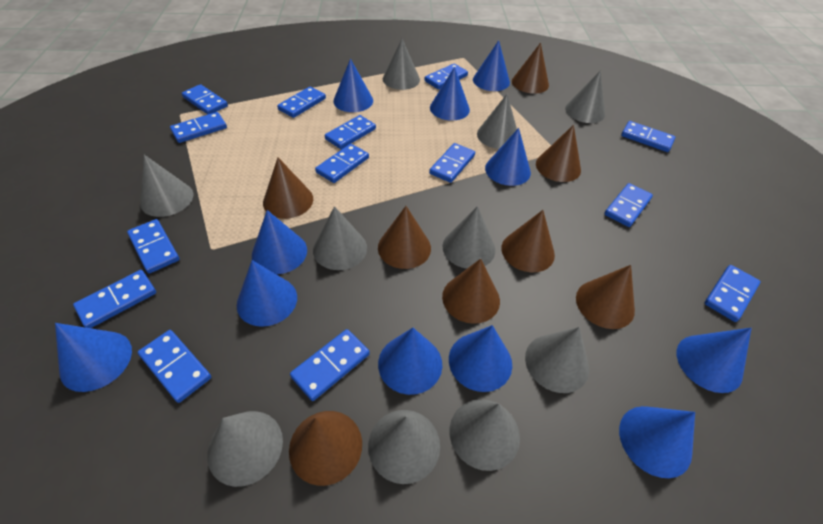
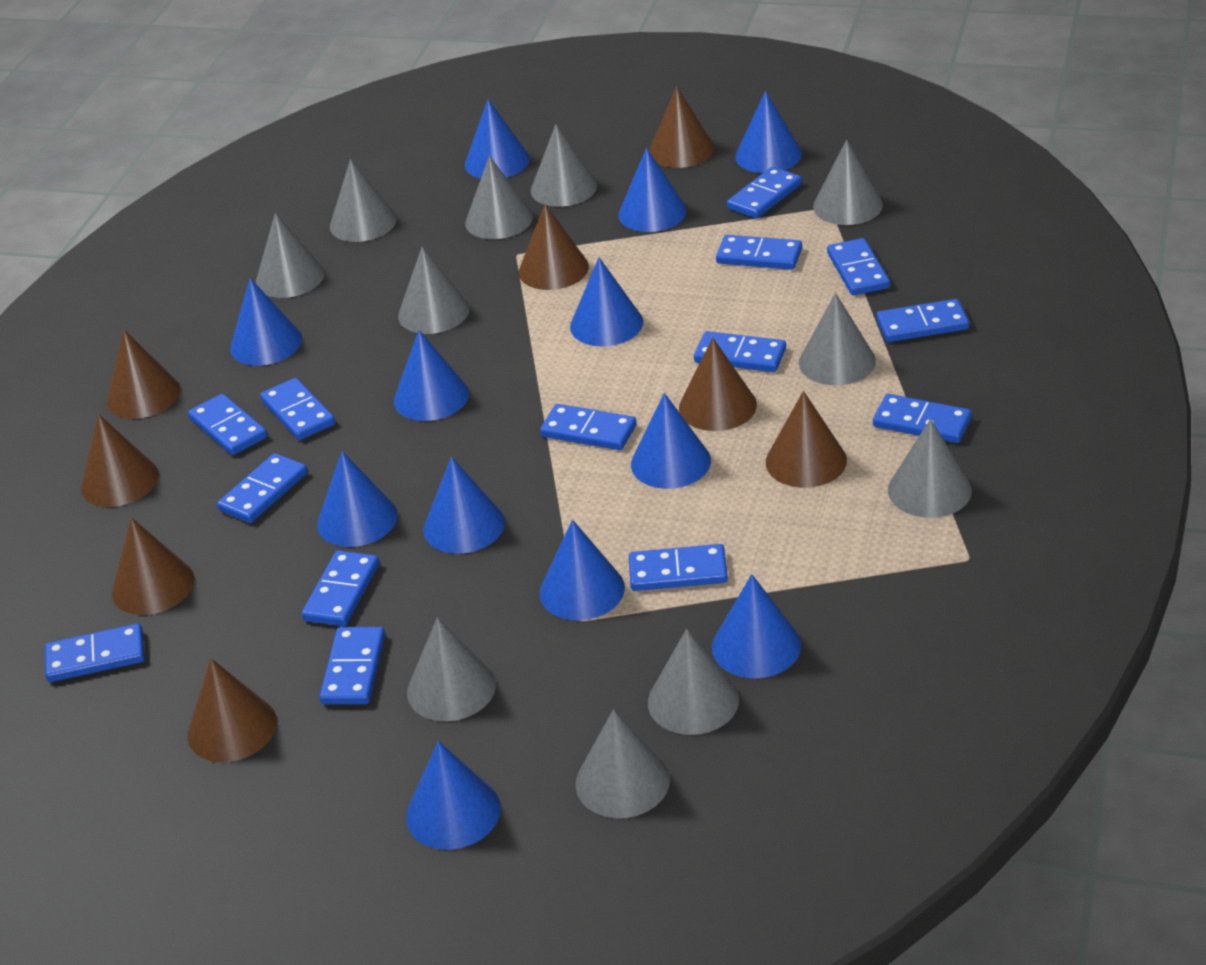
blue cone: [55,323,132,392] [237,260,297,327] [252,210,307,274] [333,59,373,112] [378,328,442,395] [430,67,470,120] [449,325,512,392] [473,40,510,91] [485,128,531,186] [619,406,695,478] [677,328,752,393] = 11 -> [230,278,302,366] [317,451,398,547] [394,330,469,421] [406,741,501,850] [423,456,505,554] [465,99,530,179] [540,520,625,620] [570,257,643,346] [618,148,687,232] [631,393,711,489] [712,574,801,678] [735,91,802,173] = 12
grey cone: [140,155,193,217] [207,411,283,487] [313,206,367,270] [368,410,440,484] [383,39,420,90] [442,206,496,269] [450,399,520,471] [477,94,517,149] [525,327,589,393] [565,70,605,123] = 10 -> [256,213,325,298] [330,159,397,242] [398,247,470,334] [407,617,496,721] [465,156,533,239] [531,124,597,207] [576,709,670,818] [648,629,739,735] [799,293,876,385] [813,140,883,225] [888,419,972,518] = 11

